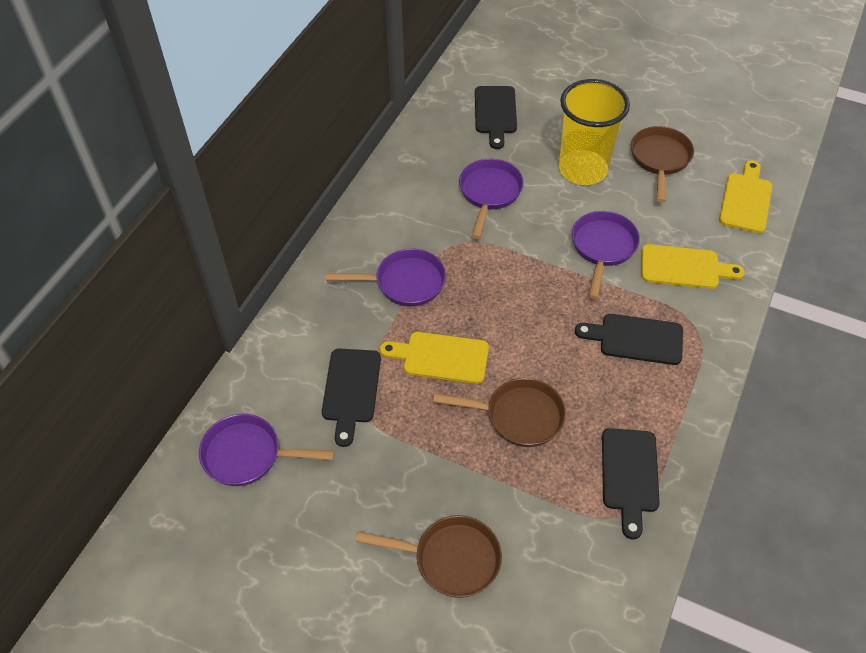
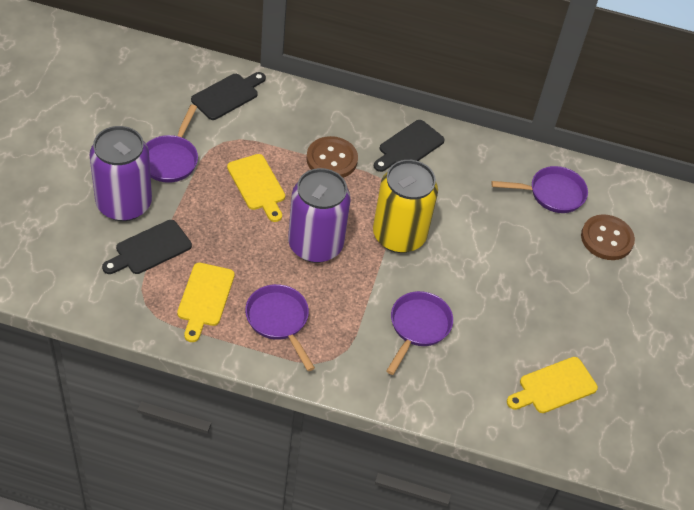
black cutting board: [322,348,381,447] [475,86,517,149] [575,314,683,365] [602,428,660,539] = 4 -> [102,220,192,274] [191,72,266,120] [374,120,445,172] = 3
brown button: none = 0 -> [306,136,358,178] [581,214,635,260] = 2
brown pan: [356,515,502,598] [433,378,566,447] [631,126,694,203] = 3 -> none = 0
purple can: none = 0 -> [90,126,152,221] [288,168,351,263] = 2
yellow can: none = 0 -> [373,160,438,253] = 1
yellow cup: [559,79,630,185] = 1 -> none = 0

